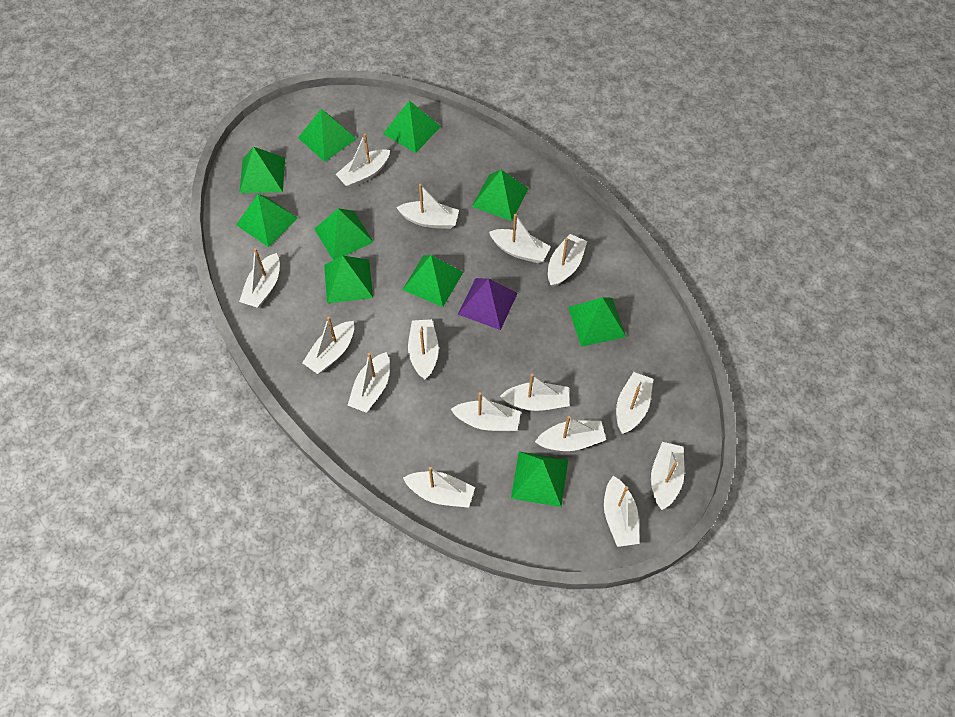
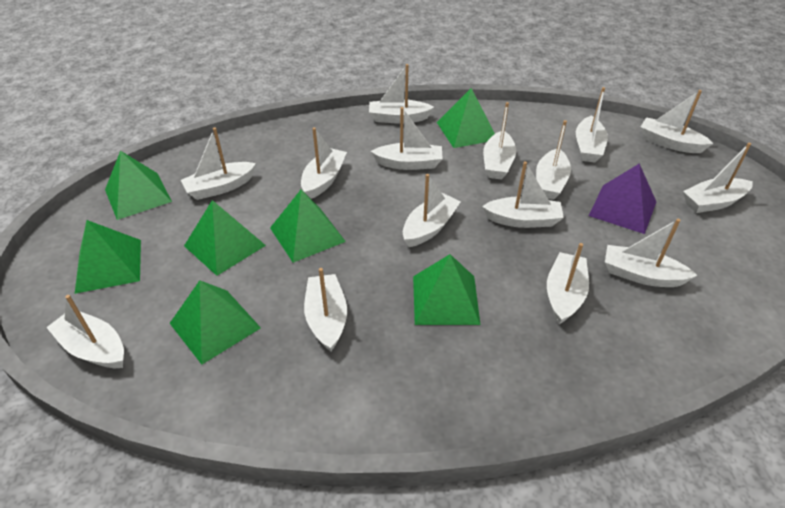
green pyramid: [236,194,298,247] [239,147,285,193] [298,109,357,162] [315,208,373,260] [324,256,373,304] [383,100,441,153] [402,255,463,307] [472,170,528,221] [511,452,568,507] [568,297,626,347] = 10 -> [75,220,141,294] [105,151,172,220] [170,280,261,365] [184,200,266,276] [270,189,346,263] [413,254,480,325] [437,88,495,148] = 7

